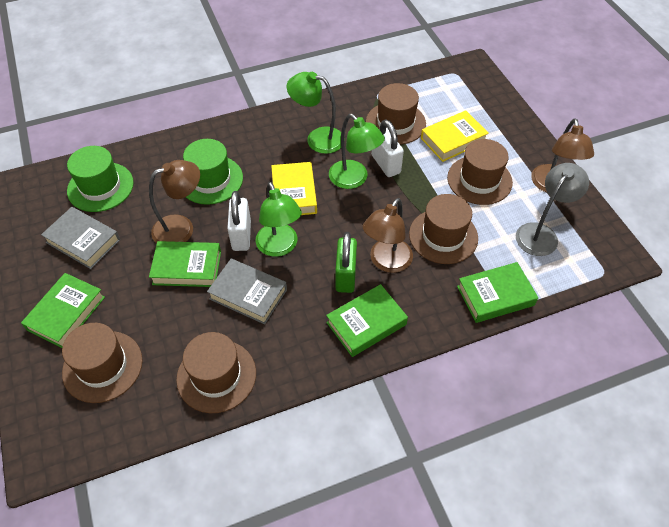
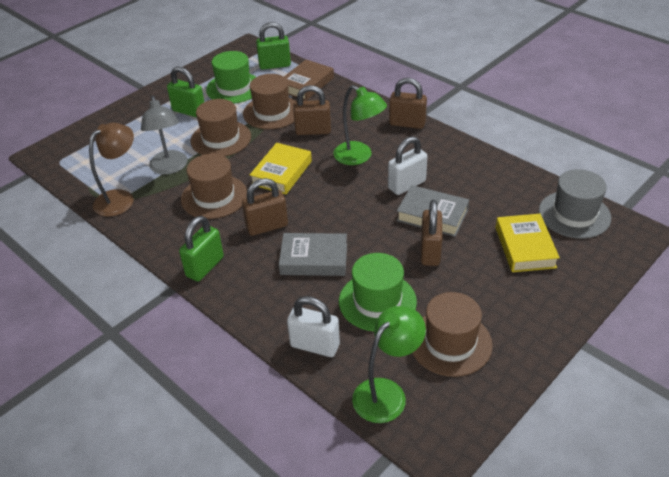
brown book: none = 0 -> [284,60,334,101] = 1
brown hat: [62,323,143,403] [176,332,256,413] [366,83,426,145] [409,194,478,264] [447,139,513,205] = 5 -> [181,154,247,219] [191,99,251,157] [243,74,296,129] [412,292,493,377] = 4
brown lamp: [149,160,200,243] [363,198,413,273] [531,118,594,192] = 3 -> [89,122,134,217] = 1
brown padlock: none = 0 -> [242,178,288,236] [293,85,331,135] [389,78,427,129] [421,200,442,266] = 4
green book: [21,273,105,348] [149,241,221,287] [326,284,408,357] [457,262,538,323] = 4 -> none = 0
green lamp: [256,182,302,257] [287,72,345,154] [329,114,385,189] = 3 -> [333,85,387,165] [352,306,426,423] = 2
green padlock: [335,232,357,293] = 1 -> [167,67,204,118] [179,216,224,281] [256,22,291,70] = 3
grey hat: none = 0 -> [539,169,611,239] = 1

